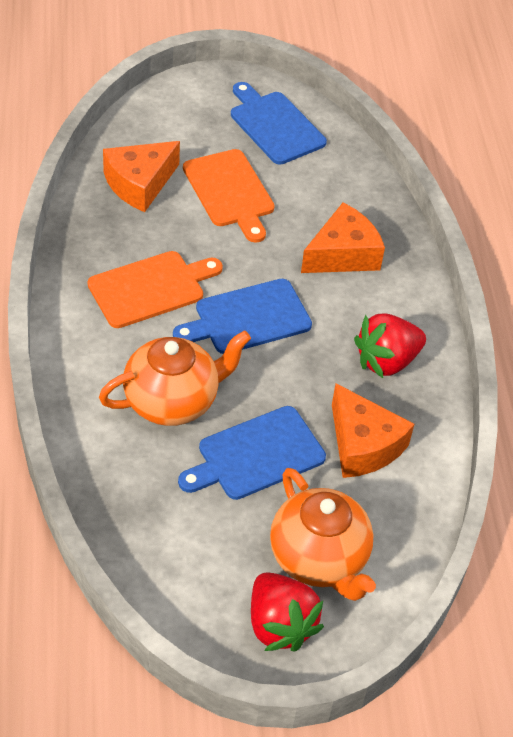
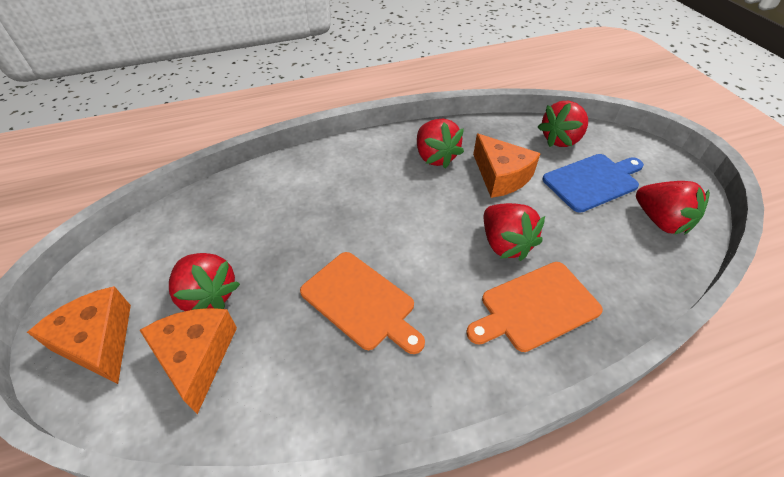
blue cutting board: [173,279,312,354] [178,406,326,500] [231,82,327,164] = 3 -> [542,154,644,213] = 1
orange teapot: [99,330,251,426] [270,468,376,601] = 2 -> none = 0
red strawberry: [251,573,324,652] [354,314,426,378] = 2 -> [169,253,240,311] [417,119,464,169] [484,203,545,261] [538,101,588,147] [636,181,710,235] = 5

